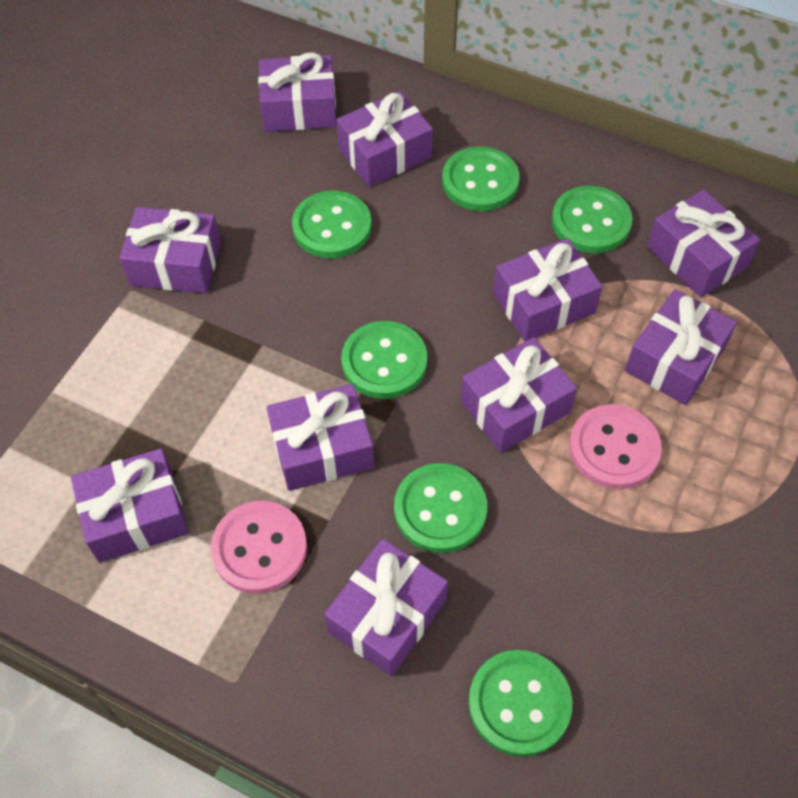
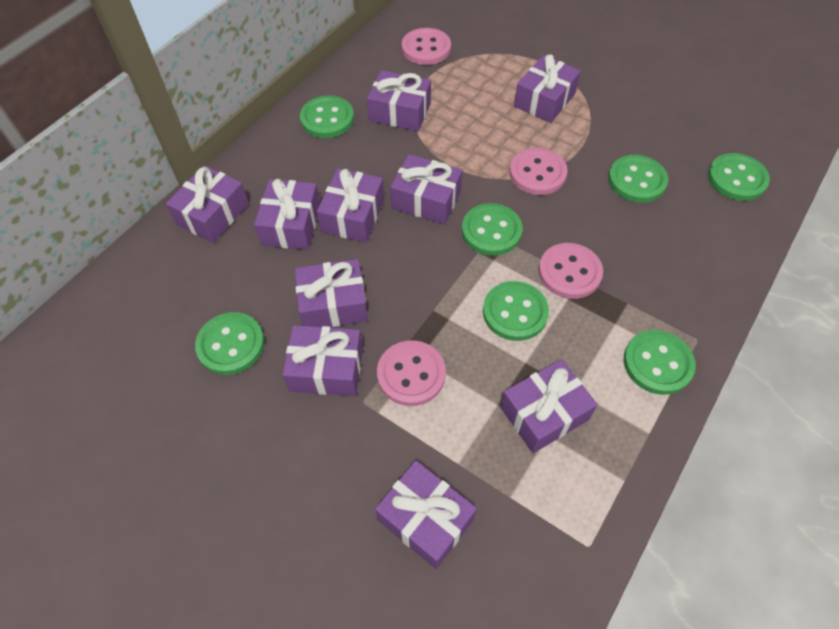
green button: [292,191,372,259] [341,321,427,399] [394,463,487,553] [442,146,520,211] [468,650,573,757] [552,186,633,253] = 6 -> [195,312,265,375] [300,95,354,138] [462,203,523,256] [483,281,549,341] [608,155,668,203] [624,330,696,395] [708,153,770,201] = 7
pink button: [211,501,307,594] [569,404,662,489] = 2 -> [377,340,446,406] [402,28,451,65] [509,148,568,195] [539,243,603,299] = 4

